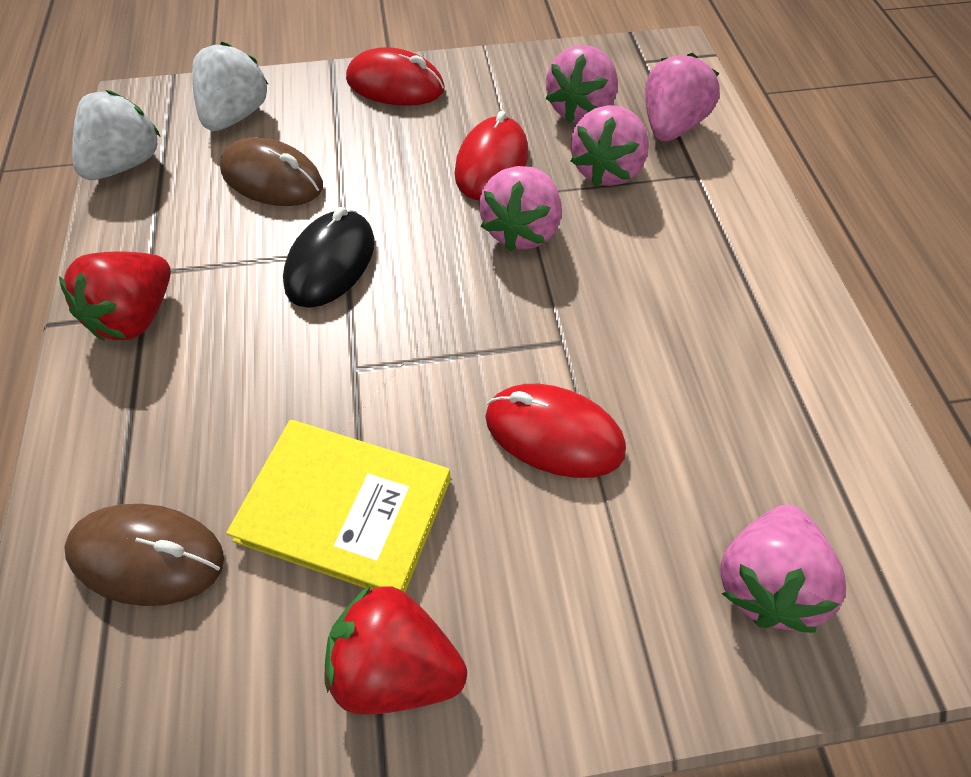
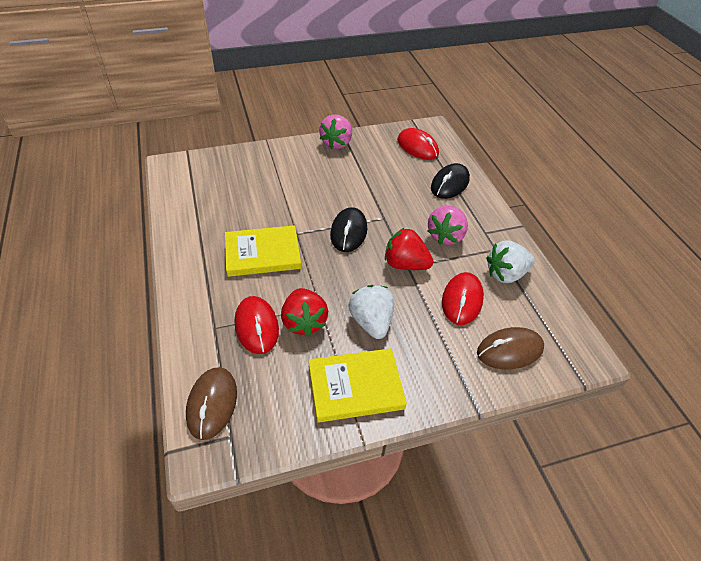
black mouse: [283,207,375,308] = 1 -> [330,207,367,252] [431,163,470,199] = 2
pink strawberry: [479,166,561,252] [546,45,618,123] [571,105,649,187] [645,53,720,141] [720,505,846,633] = 5 -> [319,114,352,149] [428,205,468,245] = 2
yellow book: [226,420,451,593] = 1 -> [225,225,301,277] [308,348,407,422] = 2

